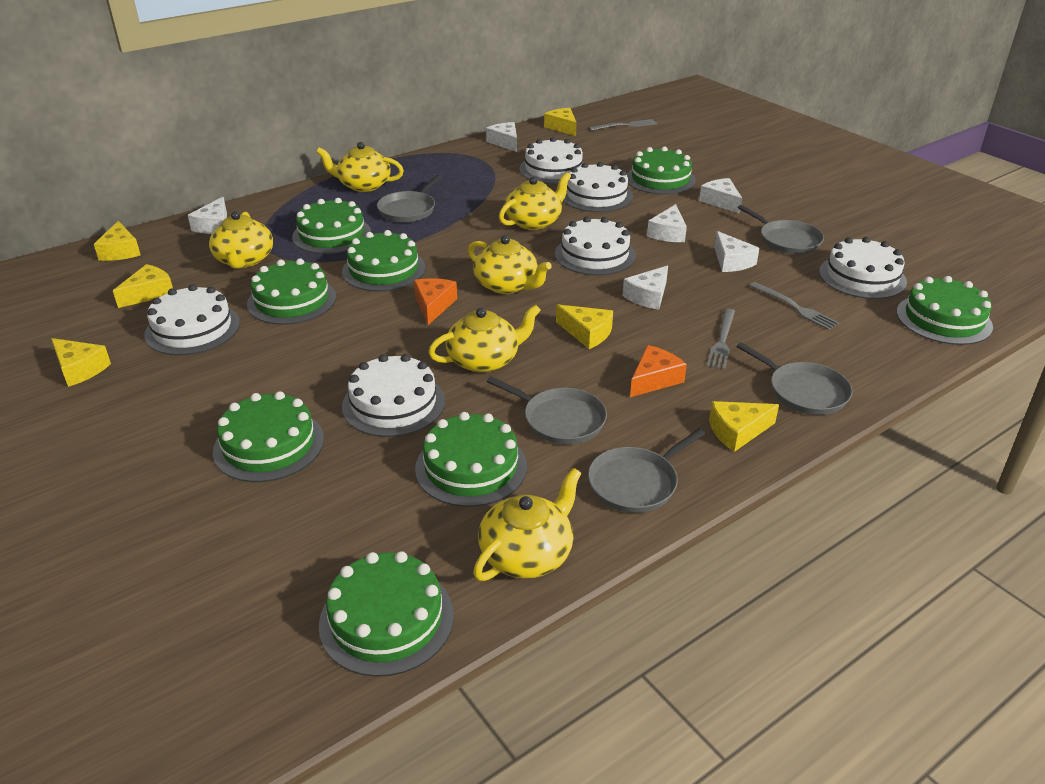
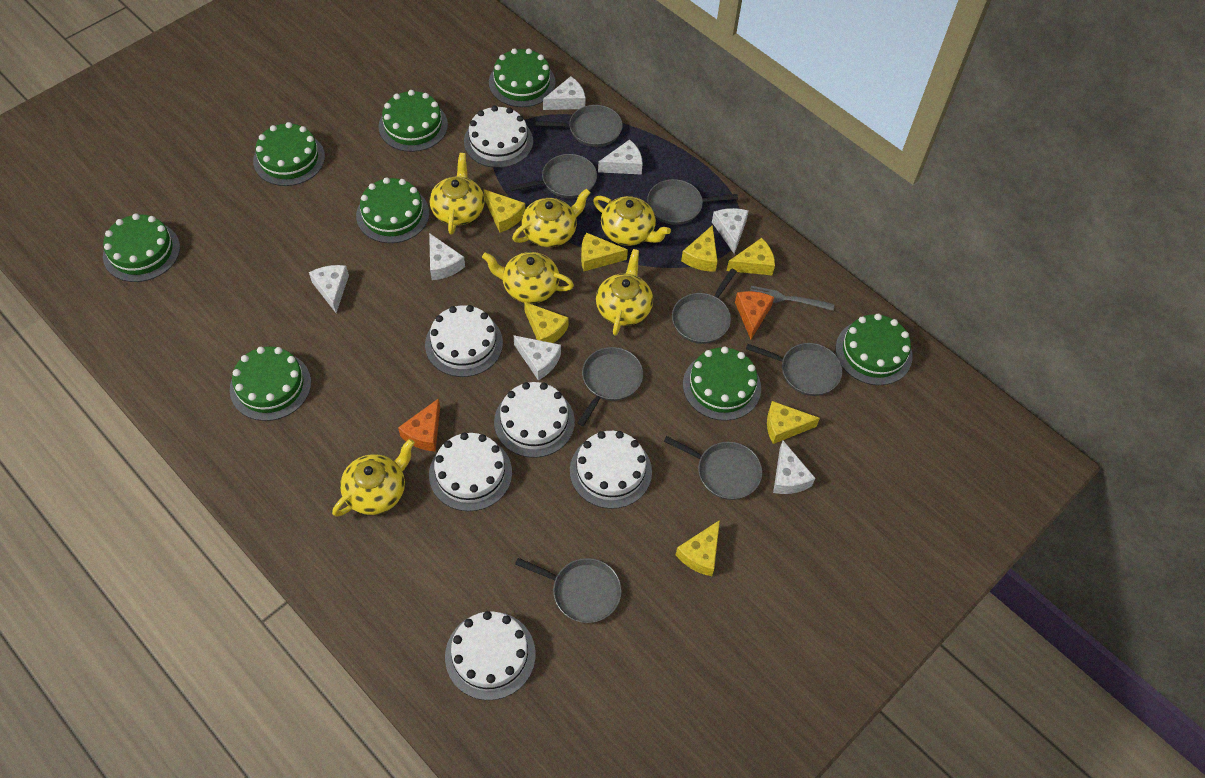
grey fork: [589,119,657,131] [707,308,735,370] [750,282,839,330] = 3 -> [750,286,835,311] = 1
grey pan: [377,175,442,222] [486,376,607,444] [588,429,705,513] [736,342,853,415] [738,205,824,254] = 5 -> [510,154,597,198] [515,558,622,623] [535,105,623,147] [578,347,643,426] [647,179,738,225] [664,436,762,500] [672,268,737,344] [746,343,842,396] = 8
white cheese: [188,197,227,234] [486,122,517,152] [623,265,668,310] [647,204,687,242] [699,178,742,214] [714,231,759,272] = 6 -> [309,265,349,313] [429,233,465,280] [513,335,561,380] [543,76,586,110] [598,139,643,175] [712,208,749,254] [773,441,815,494] = 7
yellow cheese: [51,338,111,387] [94,221,141,261] [113,264,173,308] [544,108,577,136] [556,305,613,349] [709,401,779,452] = 6 -> [484,189,525,233] [524,302,569,343] [581,233,628,271] [676,520,720,576] [681,225,718,272] [727,238,775,275] [767,401,820,444] = 7

